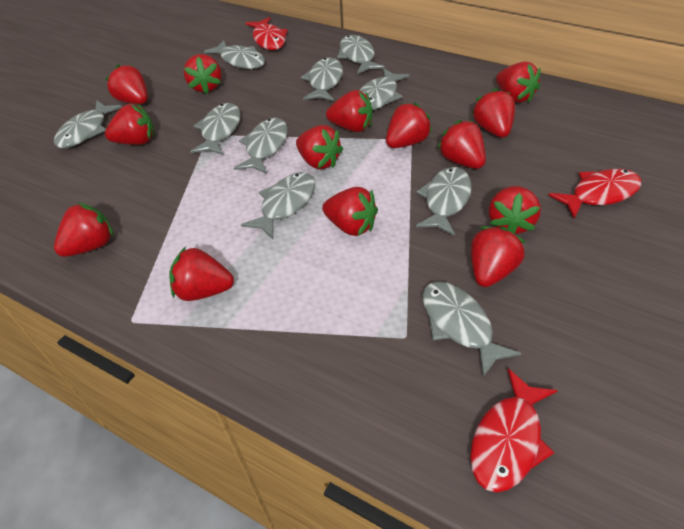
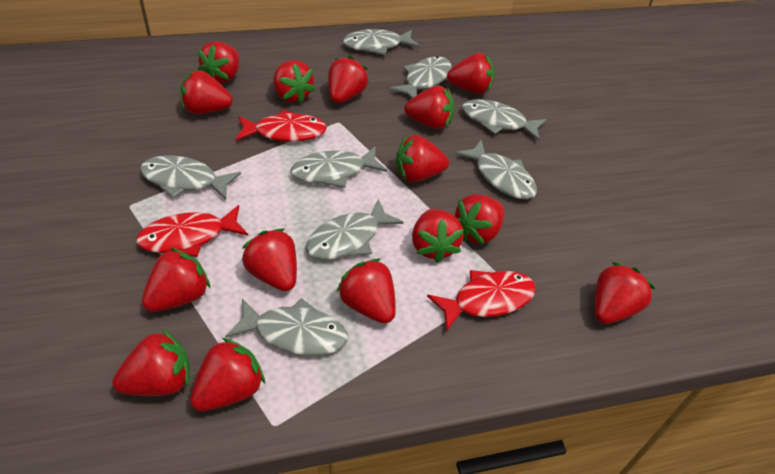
grey fish: [54,100,122,148] [190,103,241,155] [204,40,265,69] [234,118,288,174] [241,172,315,239] [301,58,343,101] [337,35,385,74] [359,68,410,110] [416,167,472,236] [422,282,522,377] = 10 -> [140,156,241,200] [225,298,348,356] [291,146,387,188] [306,199,404,260] [343,29,420,55] [389,56,452,98] [455,140,537,199] [462,99,547,141] = 8
red strawberry: [54,203,114,257] [105,64,148,104] [105,104,155,145] [169,247,234,301] [184,54,221,94] [296,125,343,169] [322,187,378,236] [326,90,373,132] [386,102,432,148] [437,120,486,169] [471,226,525,287] [472,88,515,138] [489,186,541,234] [496,61,541,103] = 14 -> [112,329,190,396] [142,248,210,312] [180,70,233,114] [190,338,265,411] [198,41,240,83] [242,229,297,291] [273,60,315,103] [328,56,368,103] [337,259,396,323] [396,135,449,182] [404,86,454,129] [412,209,464,263] [447,53,494,94] [455,194,505,245] [595,262,655,324] = 15

